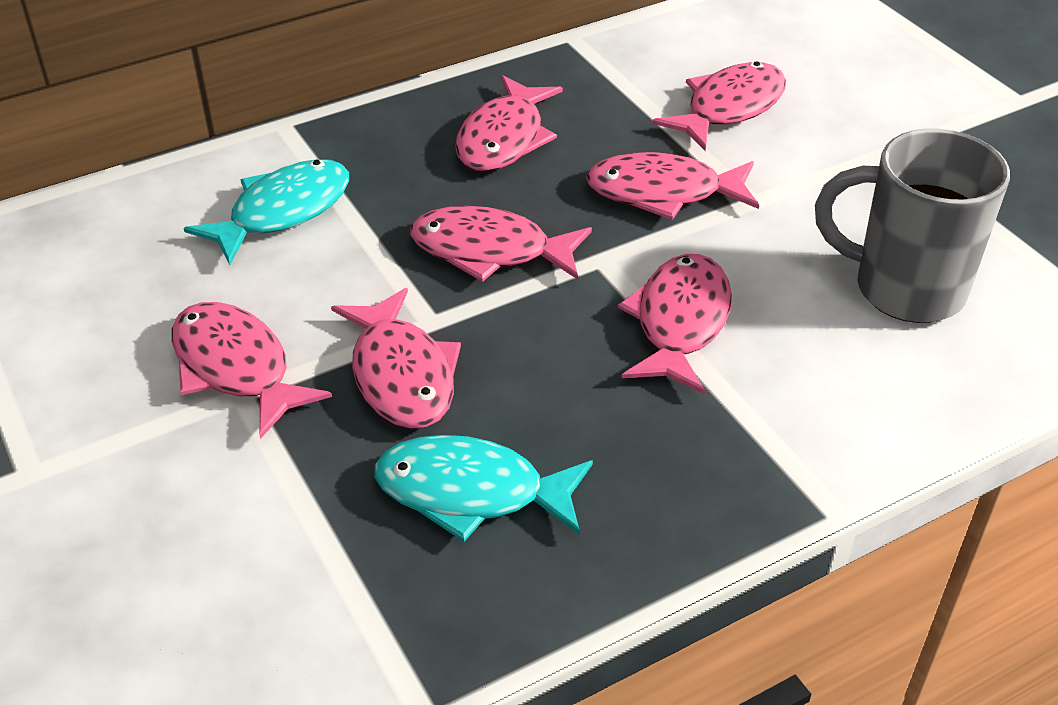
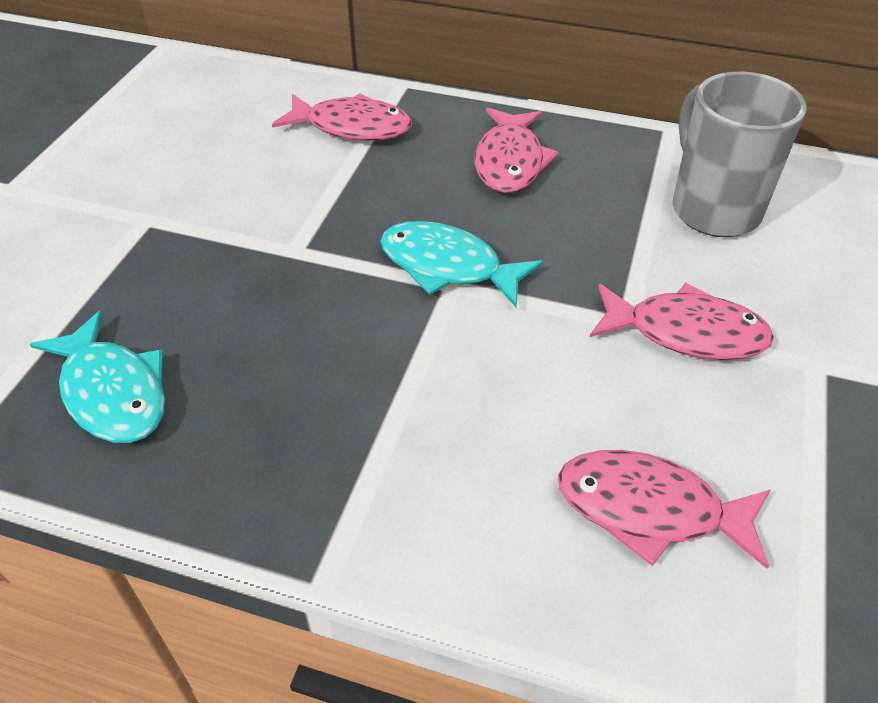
pink fish: [171,302,332,439] [331,288,461,429] [410,206,592,282] [455,75,563,171] [586,152,759,220] [618,254,732,394] [652,61,786,151] = 7 -> [272,93,412,141] [475,108,559,193] [558,450,771,569] [590,283,774,360] = 4

